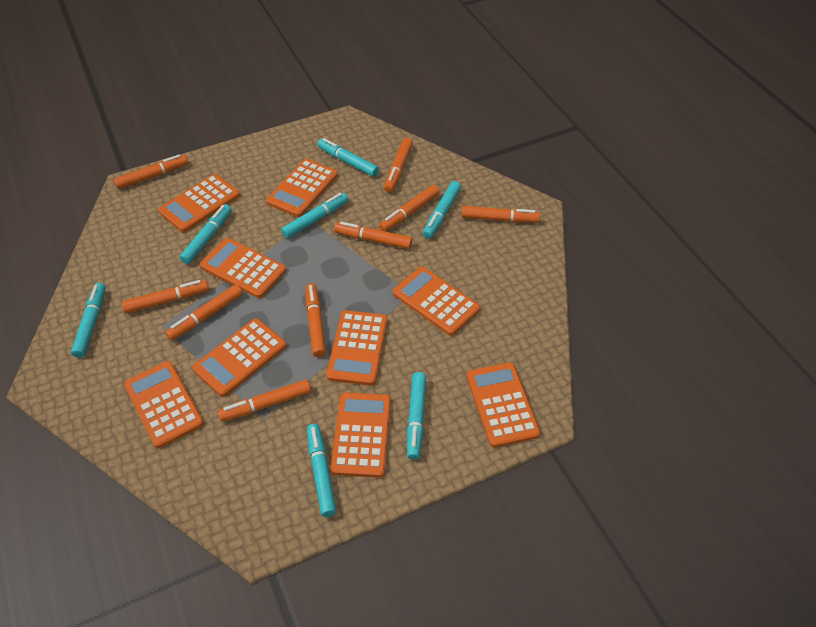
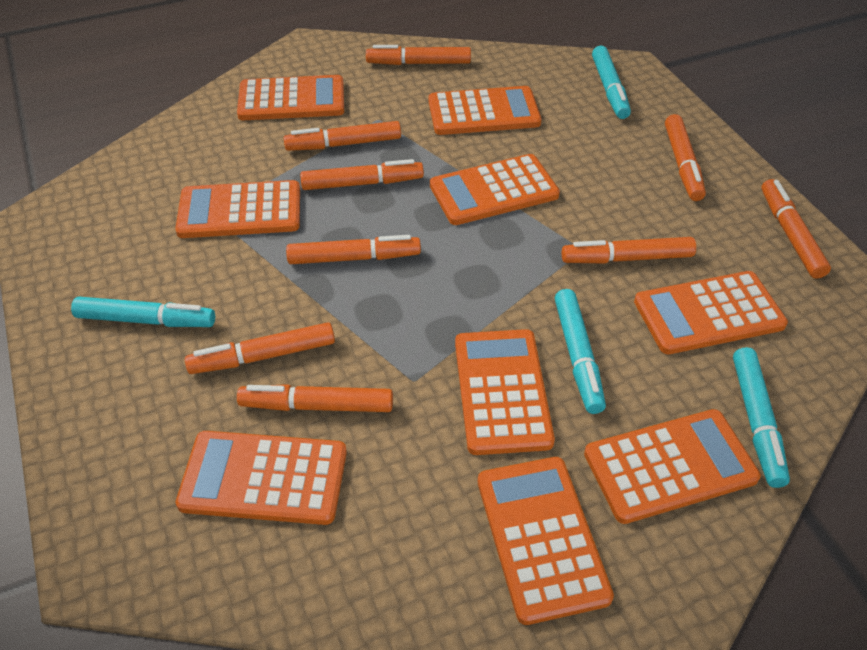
turquoise marker: [71,283,106,358] [180,204,232,264] [281,193,348,238] [307,424,337,517] [317,138,379,177] [407,372,426,460] [423,181,461,238] = 7 -> [71,297,215,327] [555,289,606,414] [592,46,631,119] [733,347,790,488] = 4

